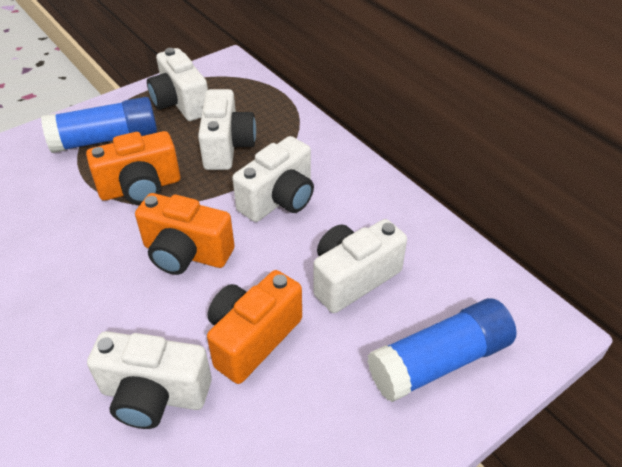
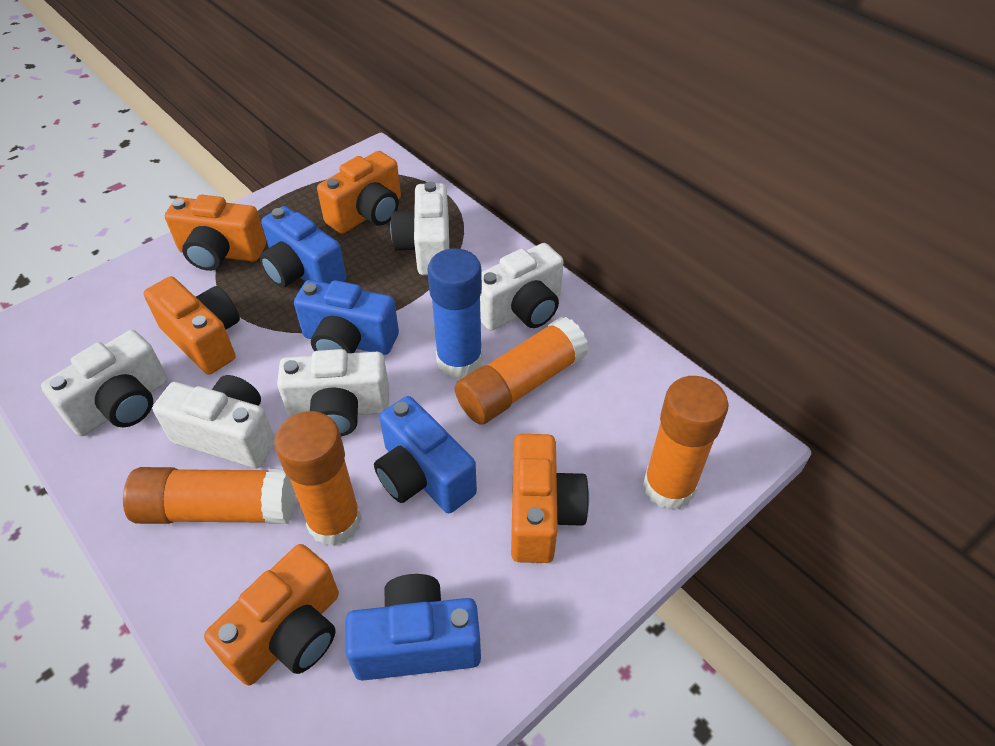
blue camera: none = 0 -> [260,206,346,288] [294,280,399,355] [345,574,481,681] [374,396,477,513] = 4
blue glue stick: [41,97,157,153] [367,298,517,402] = 2 -> [427,248,483,379] = 1
orange camera: [86,131,180,204] [135,193,235,275] [207,270,302,384] = 3 -> [144,276,240,375] [165,195,266,271] [204,544,339,685] [317,151,401,234] [511,434,589,563] = 5
orange glue stick: none = 0 -> [123,467,296,524] [274,411,362,546] [455,317,589,425] [643,376,729,510] = 4

